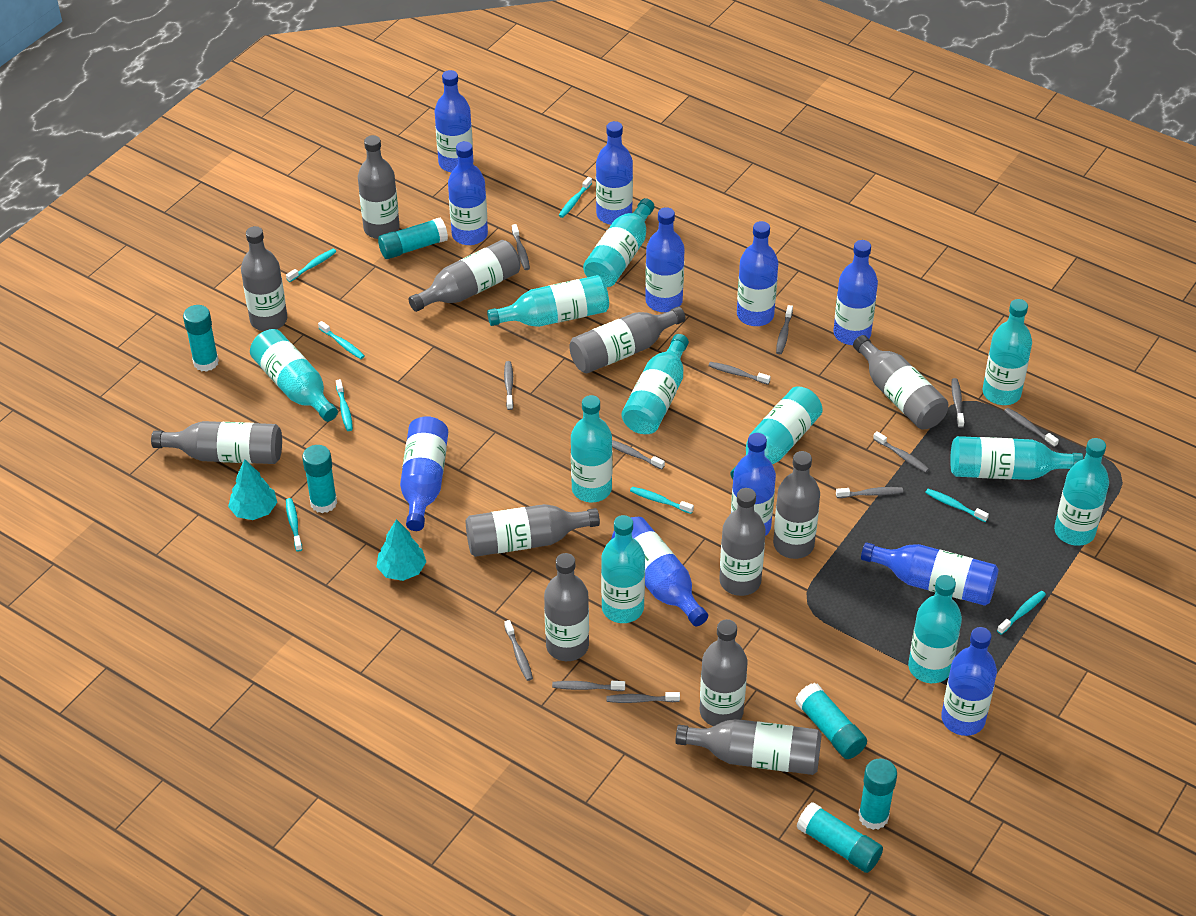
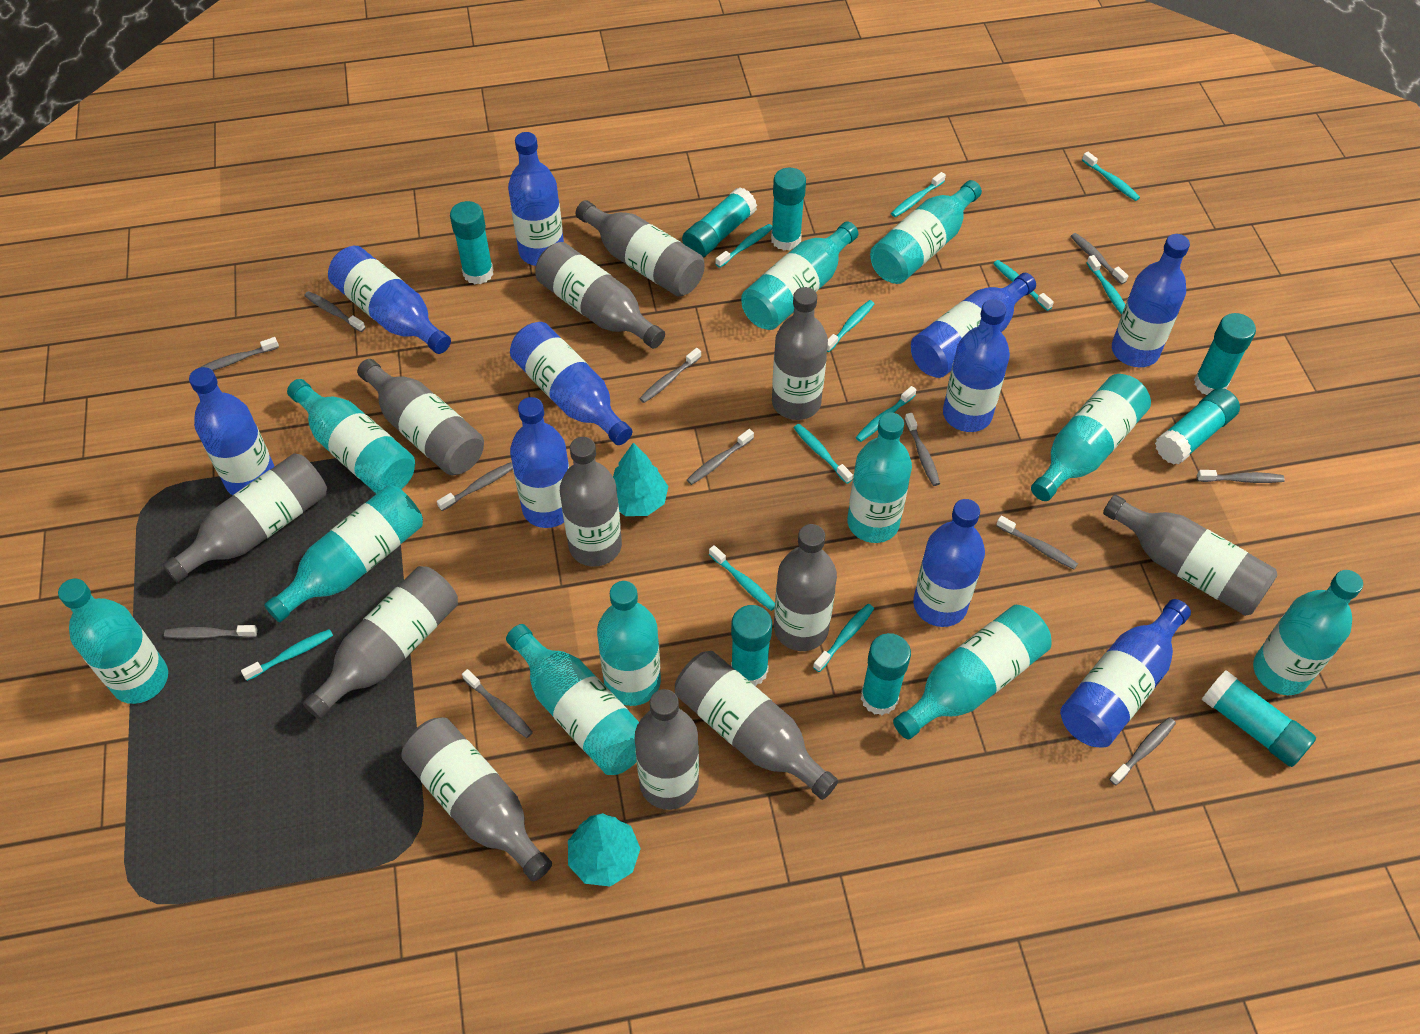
blue bottle: [400,416,448,531] [435,70,473,172] [448,141,488,245] [596,121,633,225] [611,517,708,626] [645,207,685,312] [731,433,776,536] [737,221,778,326] [833,240,878,345] [861,542,999,606] [941,627,997,736] = 11 -> [189,367,275,495] [328,246,451,354] [508,132,564,266] [510,322,632,445] [510,397,569,528] [911,273,1036,378] [913,499,985,627] [943,299,1010,432] [1060,599,1191,748] [1112,234,1190,367] = 10
turquoise glue stick: [183,305,219,372] [302,445,337,513] [378,217,448,259] [795,683,867,759] [796,802,883,873] [858,758,897,830] = 6 -> [450,201,494,284] [682,187,757,258] [731,605,772,686] [771,168,806,250] [861,633,911,715] [1155,388,1240,465] [1194,313,1256,395] [1202,670,1316,767] = 8
turquoise toothbrush: [286,249,337,282] [286,498,302,552] [318,321,364,359] [336,379,353,431] [558,177,592,218] [630,487,694,514] [925,489,989,522] [997,591,1046,635] = 8 -> [241,629,333,681] [709,545,775,611] [715,224,772,268] [794,424,853,484] [813,604,874,672] [827,300,874,352] [856,386,916,442] [891,172,946,217] [993,260,1054,311] [1082,151,1140,201] [1086,255,1125,315] = 11

